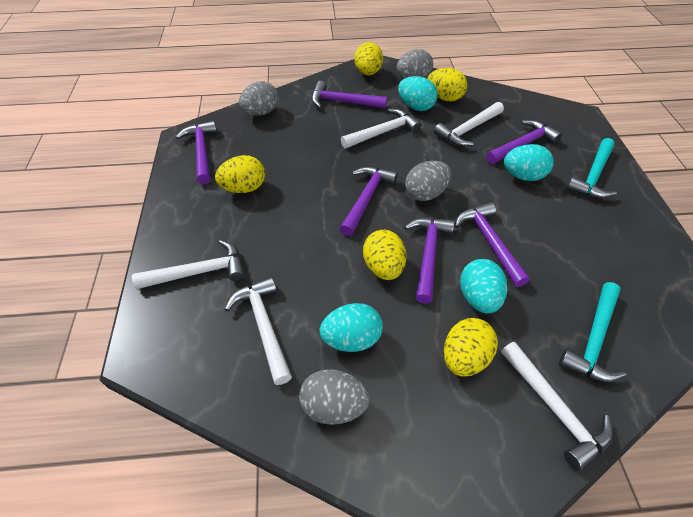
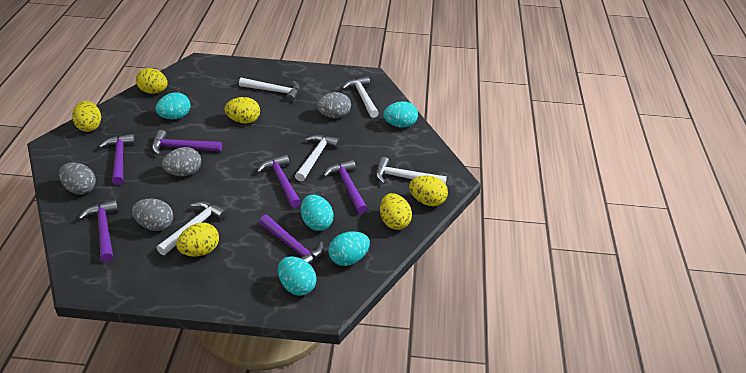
turquoise egg: [320,303,383,352] [398,76,438,111] [460,259,507,314] [504,144,554,181] = 4 -> [155,93,190,119] [278,256,317,296] [301,195,334,231] [329,231,370,266] [383,101,418,128] = 5
turquoise hammer: [559,282,626,382] [566,138,617,199] = 2 -> none = 0
yellow egg: [215,155,265,193] [355,42,383,75] [363,230,406,280] [427,68,467,101] [444,318,498,377] = 5 -> [72,101,101,132] [136,68,168,94] [176,223,219,256] [224,97,260,124] [380,193,412,230] [409,176,448,206] = 6

